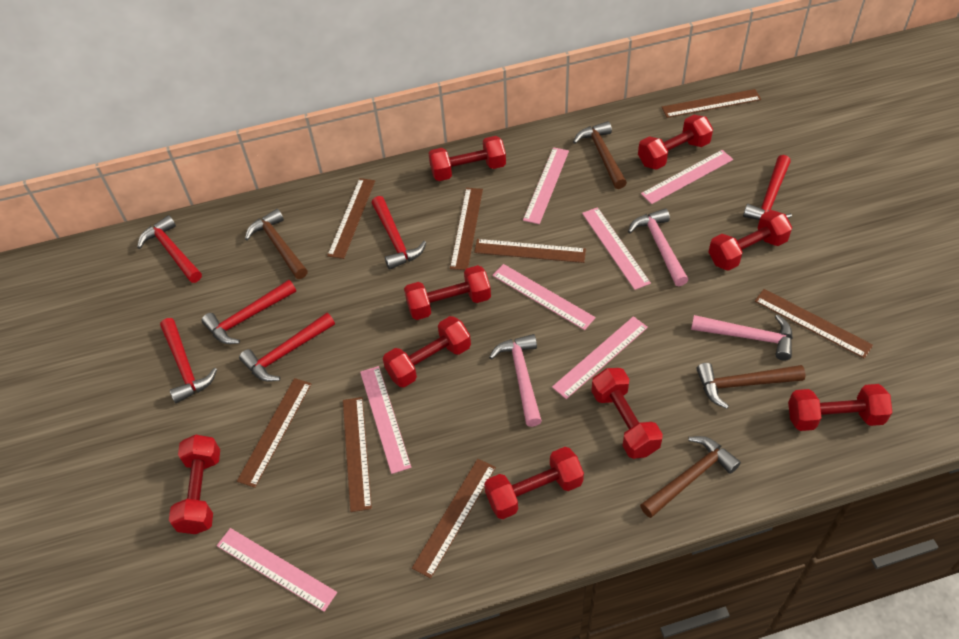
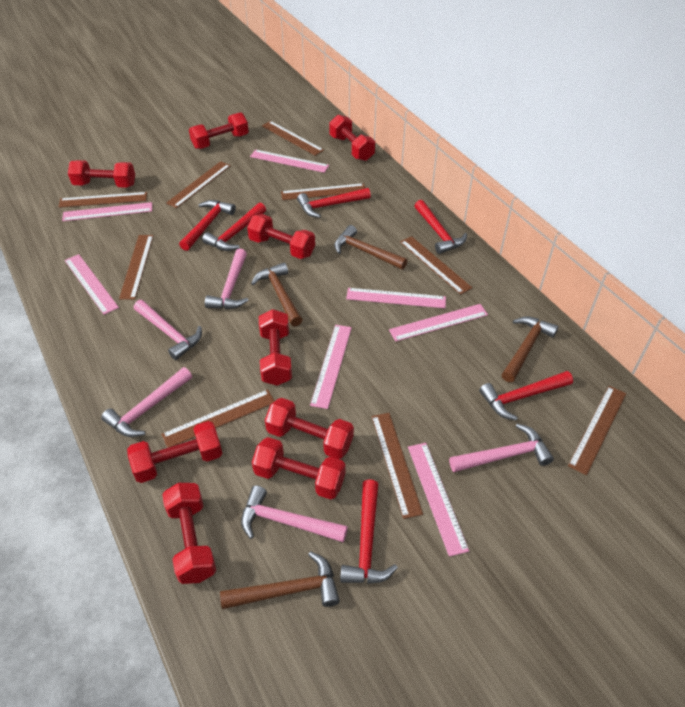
brown ruler: [237,378,312,488] [327,178,375,259] [343,397,372,512] [412,459,496,578] [450,188,483,270] [474,239,586,263] [662,89,761,118] [755,289,873,359] = 8 -> [58,192,147,208] [119,235,153,300] [161,389,275,448] [166,161,231,208] [262,121,324,156] [281,183,365,200] [371,413,423,519] [400,236,473,295] [568,386,626,475] = 9
pink hammer: [489,334,542,427] [628,208,688,286] [691,314,793,361] = 3 -> [101,367,192,437] [134,300,202,360] [205,249,248,309] [241,485,348,543] [449,423,554,472] = 5

